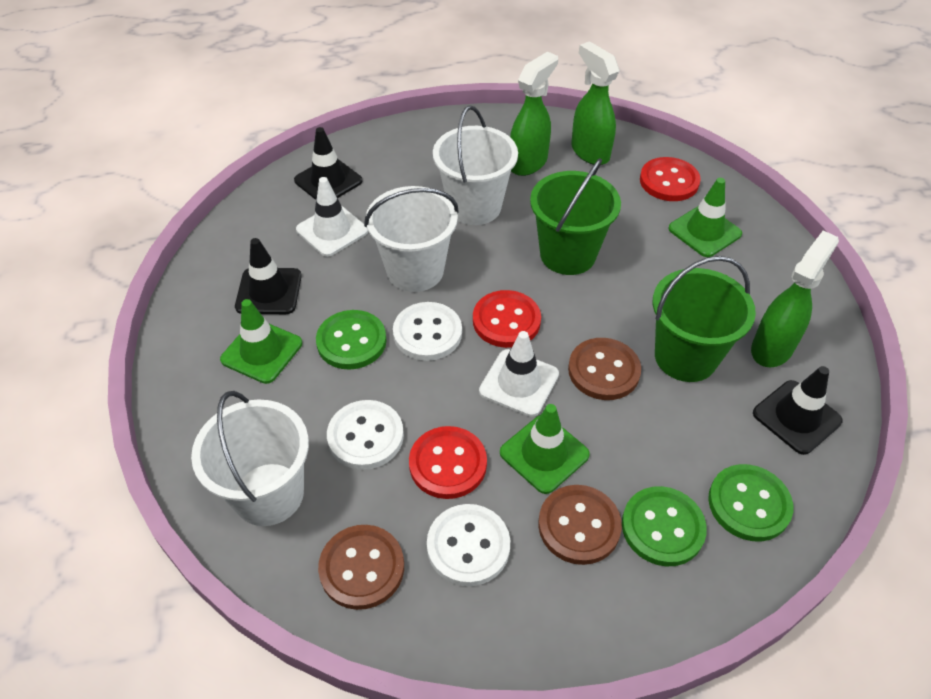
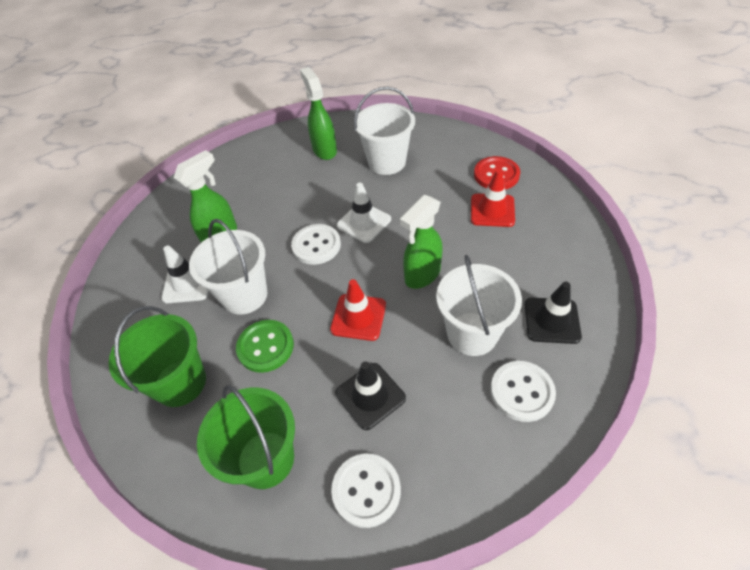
black traffic cone: [235,238,302,314] [294,127,363,200] [753,366,843,455] = 3 -> [335,362,406,430] [524,282,582,344] = 2
brown button: [318,525,404,610] [538,485,622,565] [568,338,641,400] = 3 -> none = 0
green button: [316,310,387,370] [622,486,707,566] [708,464,793,542] = 3 -> [236,320,294,373] = 1
green traffic cone: [220,299,302,384] [500,404,590,494] [668,178,742,257] = 3 -> none = 0
red button: [409,426,487,499] [473,290,541,348] [640,157,701,201] = 3 -> [474,156,520,190] = 1
red traffic cone: none = 0 -> [330,279,386,341] [471,169,515,227] = 2

